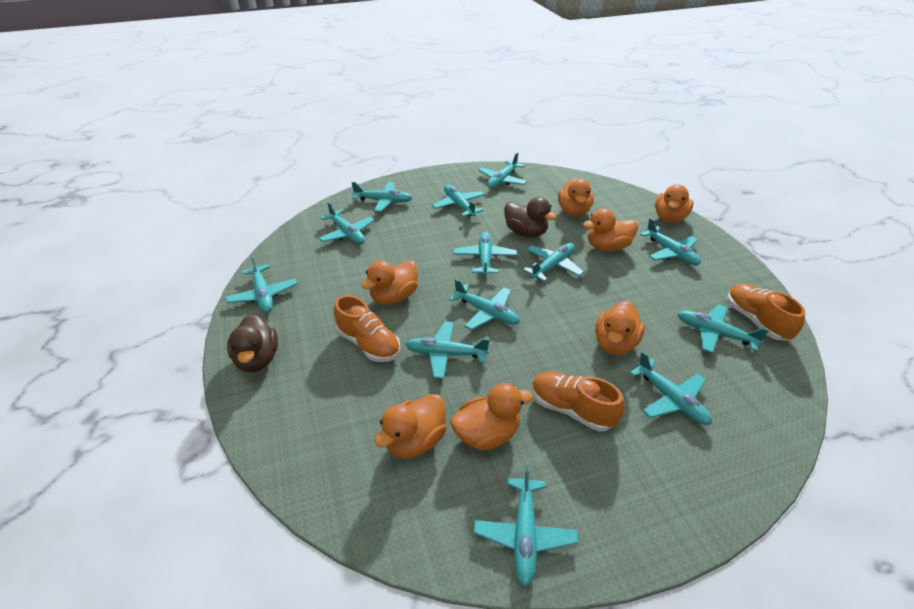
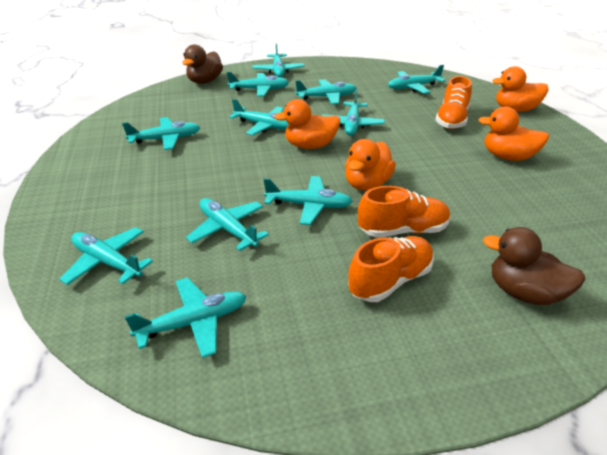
orange duck: [361,260,418,305] [375,394,447,458] [451,383,533,450] [558,178,594,217] [583,208,638,251] [595,301,645,355] [655,184,693,223] = 7 -> [274,99,340,149] [345,139,396,190] [478,107,549,161] [492,66,548,112] = 4
turquoise plane: [226,255,297,313] [319,202,375,244] [351,182,412,212] [405,321,490,379] [432,184,485,217] [449,279,520,330] [453,231,517,276] [474,465,578,587] [478,152,527,189] [523,243,584,282] [629,351,712,425] [640,218,701,265] [677,304,769,353] = 13 -> [59,227,153,285] [122,117,200,150] [125,278,247,358] [186,198,269,251] [227,72,289,97] [229,99,289,135] [252,43,304,77] [263,176,353,225] [295,80,357,104] [322,90,385,136] [388,65,446,94] = 11

